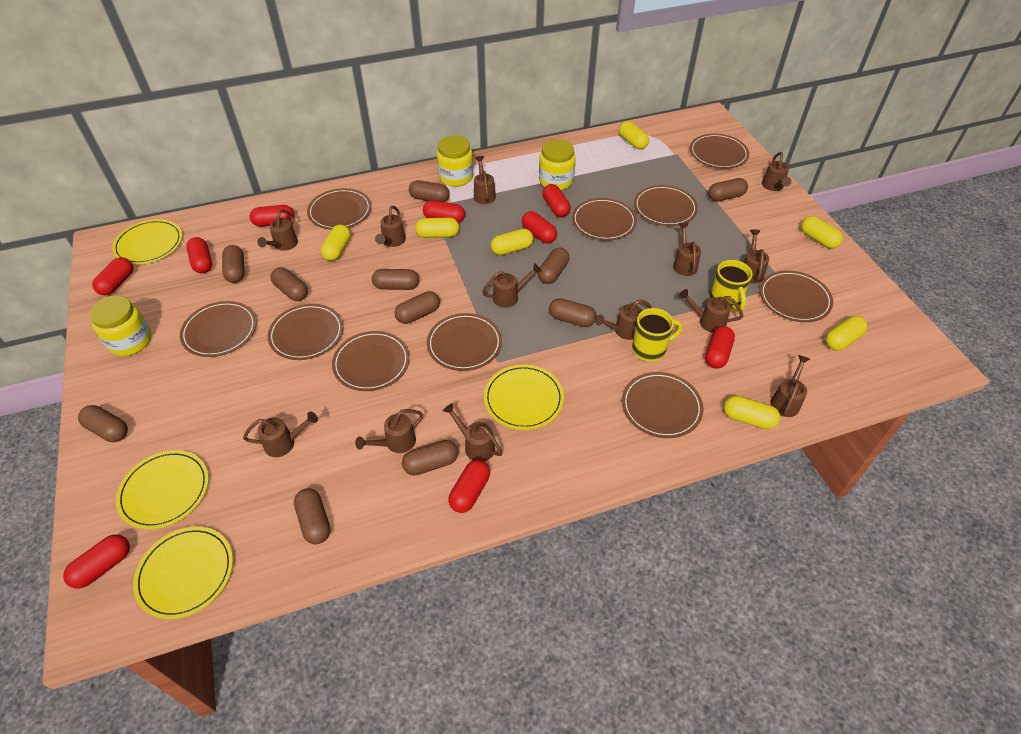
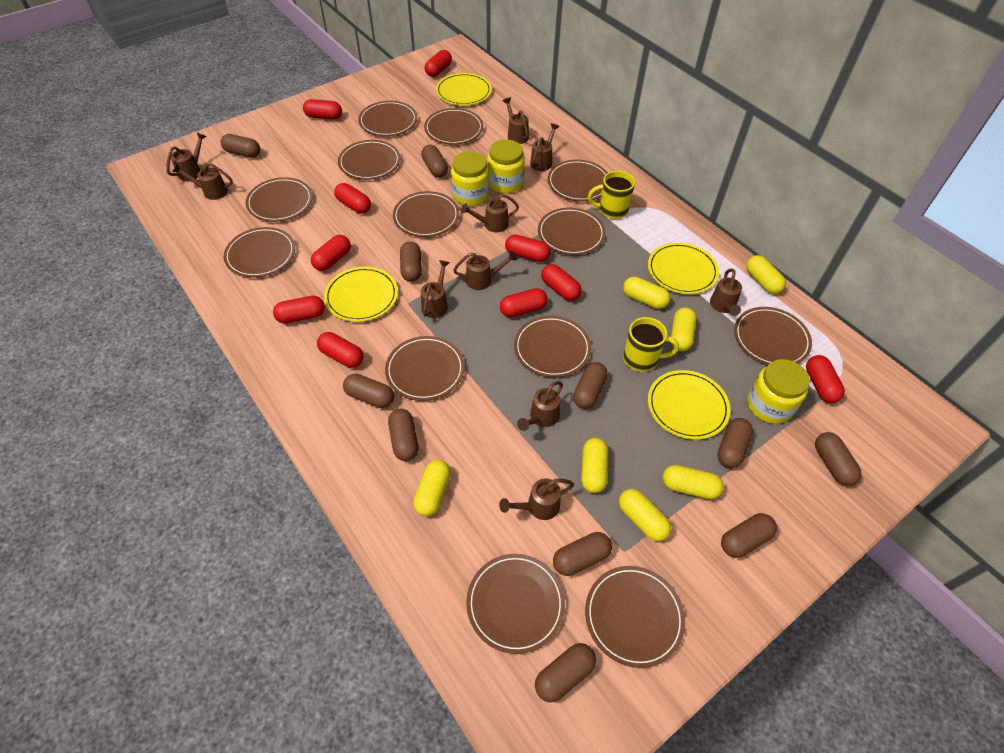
brown plate: [180,301,257,357] [268,304,343,360] [307,188,371,230] [332,331,410,391] [427,313,502,371] [572,198,637,241] [622,372,703,438] [634,185,698,226] [690,133,749,169] [760,270,833,322] = 10 -> [224,227,295,277] [246,177,313,222] [338,140,400,180] [358,101,417,136] [385,336,465,401] [393,191,459,237] [424,108,483,145] [466,554,565,654] [514,316,591,378] [538,207,606,255] [548,160,608,201] [585,566,685,668] [734,307,812,365] = 13
brown watering can: [243,412,318,457] [257,209,298,251] [355,409,423,453] [375,206,406,247] [443,403,502,461] [474,156,496,204] [482,263,542,308] [595,299,652,340] [673,222,701,276] [679,289,743,333] [743,230,769,284] [762,152,791,191] [770,355,810,417] = 13 -> [166,133,207,181] [173,163,233,200] [421,260,450,318] [453,251,517,290] [461,194,519,232] [499,478,574,520] [503,98,529,144] [517,381,563,431] [530,123,559,171] [710,269,742,316] = 10
red capsule: [63,534,130,589] [92,257,133,295] [186,237,212,273] [250,205,295,227] [423,201,465,223] [448,460,490,513] [522,211,557,243] [542,184,571,217] [705,326,735,369] = 9 -> [273,296,325,324] [303,99,342,119] [311,235,351,271] [317,332,363,368] [334,183,371,214] [425,50,452,77] [500,288,548,317] [505,234,550,262] [541,264,581,301] [806,355,845,403] = 10

